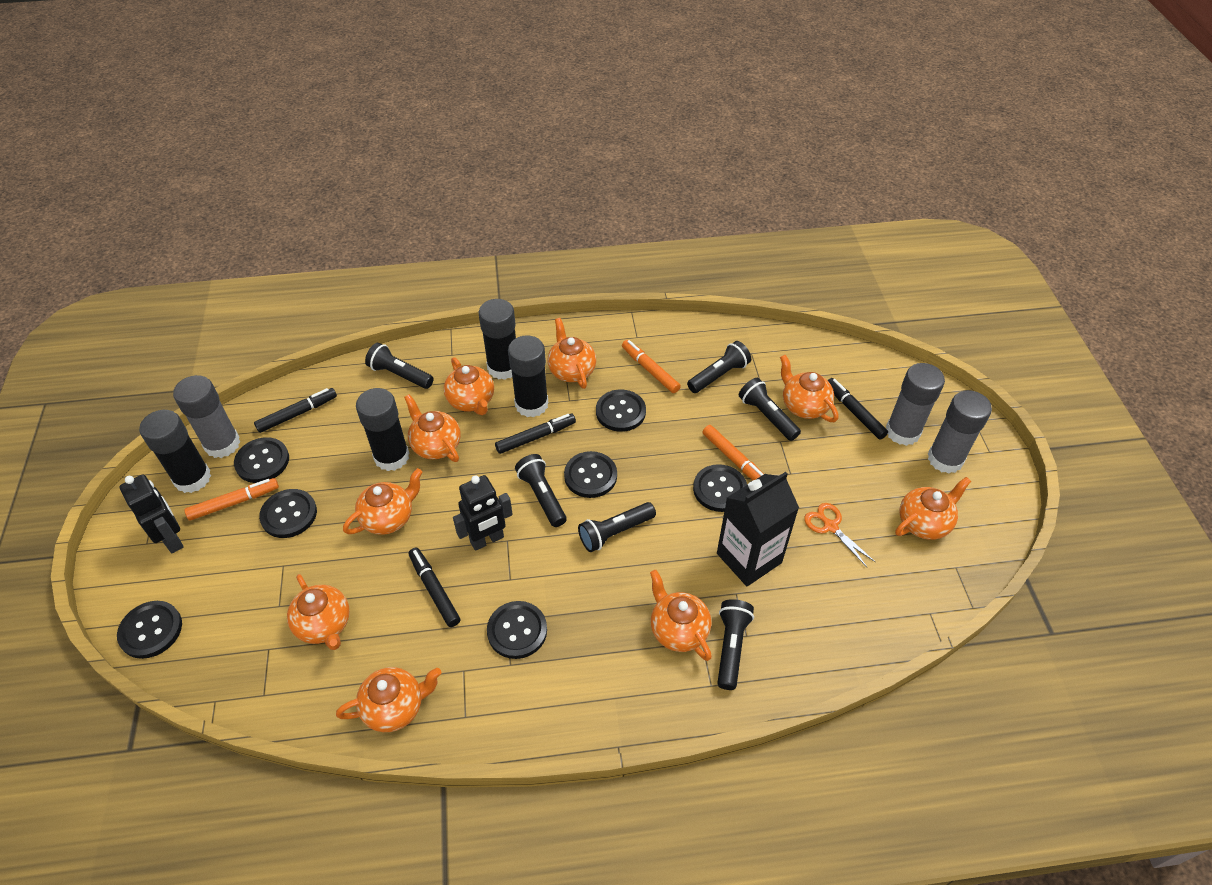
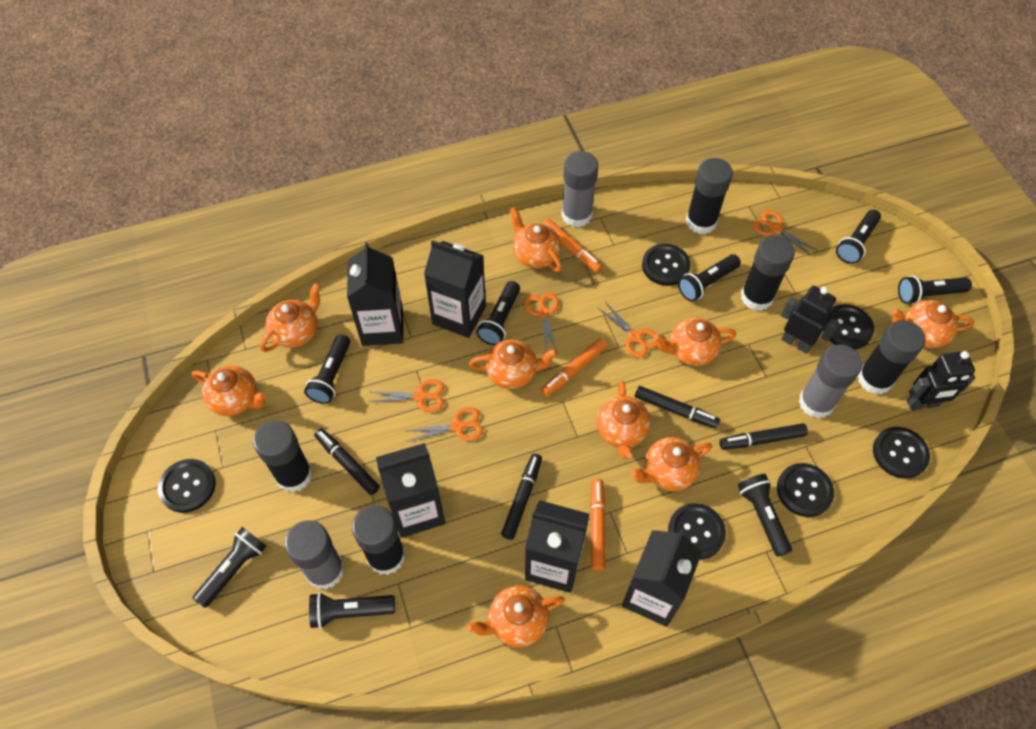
black button: [117,601,182,659] [234,437,289,483] [259,489,317,538] [487,601,547,659] [564,451,617,498] [596,390,646,432] [693,464,747,512] = 7 -> [158,459,216,513] [642,244,691,286] [668,503,726,560] [777,463,834,517] [823,304,874,350] [873,427,930,479] = 6
black carton: [717,472,799,586] = 1 -> [347,242,403,346] [376,443,445,537] [424,240,486,338] [525,500,590,593] [622,530,702,627] = 5
black flashlight: [365,343,434,389] [515,454,567,527] [578,502,656,552] [687,341,751,393] [717,599,754,690] [739,378,801,441] = 6 -> [193,527,266,608] [304,334,350,404] [309,592,395,629] [476,281,520,345] [678,254,741,302] [738,474,792,557] [836,210,881,264] [898,276,972,304] = 8
black glue stick: [139,410,211,493] [356,388,409,471] [478,299,516,380] [508,335,548,417] = 4 -> [253,420,313,492] [352,505,406,575] [686,158,733,234] [741,235,795,311] [858,320,926,394] = 5
orange scissors: [804,503,875,567] = 1 -> [370,379,444,412] [406,407,483,441] [524,292,559,350] [597,302,657,358] [753,210,818,256] = 5

